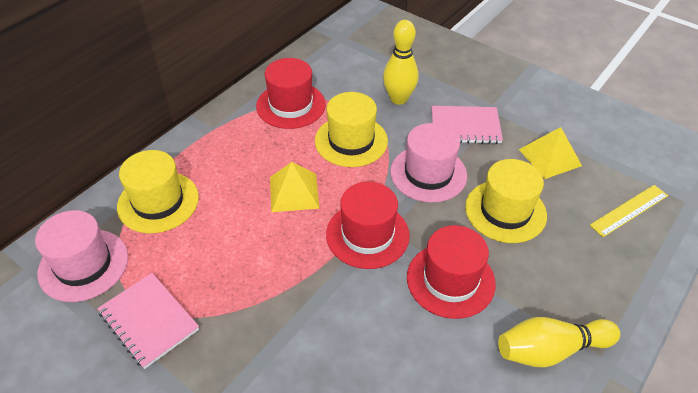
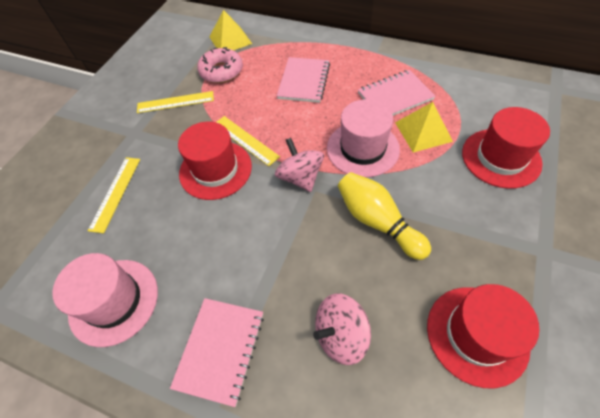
pink donut: none = 0 -> [197,47,243,83] = 1
pink notebook: [97,273,199,369] [431,106,503,144] = 2 -> [170,298,264,407] [277,57,330,103] [358,70,436,116] = 3
pink spinning top: none = 0 -> [275,138,324,192] [313,293,371,365] = 2
yellow bowling pin: [383,20,418,105] [498,317,620,367] = 2 -> [338,172,431,260] = 1
yellow hat: [117,150,199,233] [315,92,388,167] [465,159,547,243] = 3 -> none = 0
yellow ruler: [589,185,668,237] = 1 -> [88,157,140,233] [137,91,214,113] [216,116,280,166] = 3

